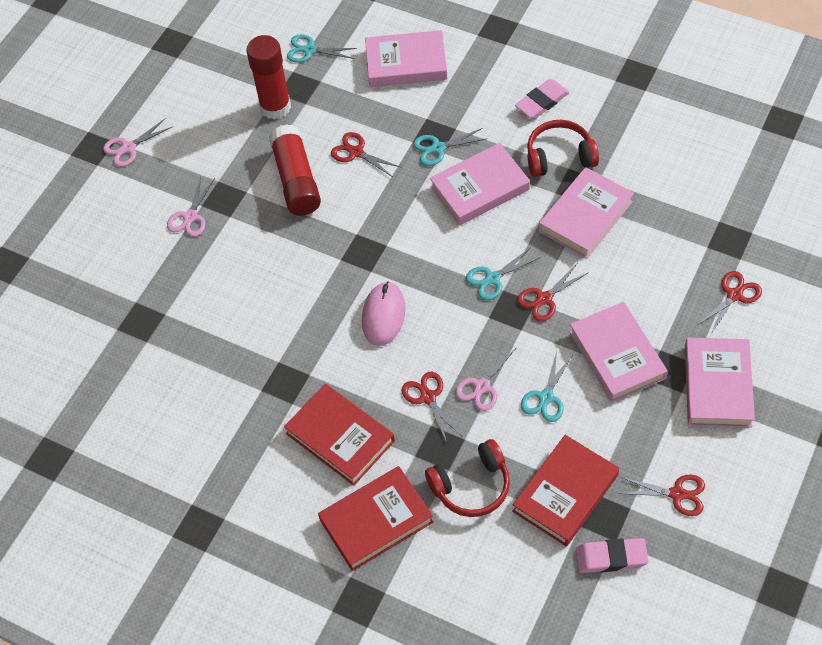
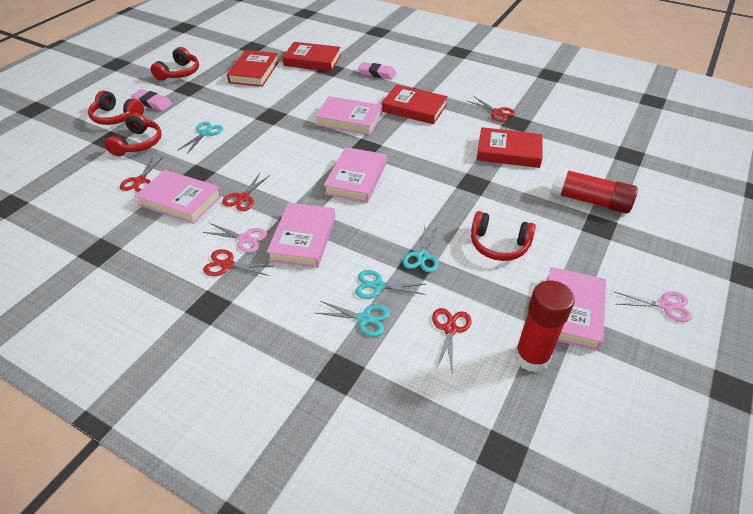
pink mouse: [362,281,405,346] = 1 -> none = 0
pink scissors: [103,118,172,167] [167,177,215,237] [455,342,517,411] = 3 -> [203,223,268,253] [615,291,692,322] = 2
red book: [284,384,395,486] [318,466,433,571] [512,435,619,547] = 3 -> [227,50,279,87] [282,42,341,71] [381,85,448,124] [477,127,543,168] = 4
red headphones: [425,439,510,517] [527,120,599,177] = 2 -> [88,90,144,125] [105,113,162,156] [150,47,199,81] [471,211,536,261] = 4

